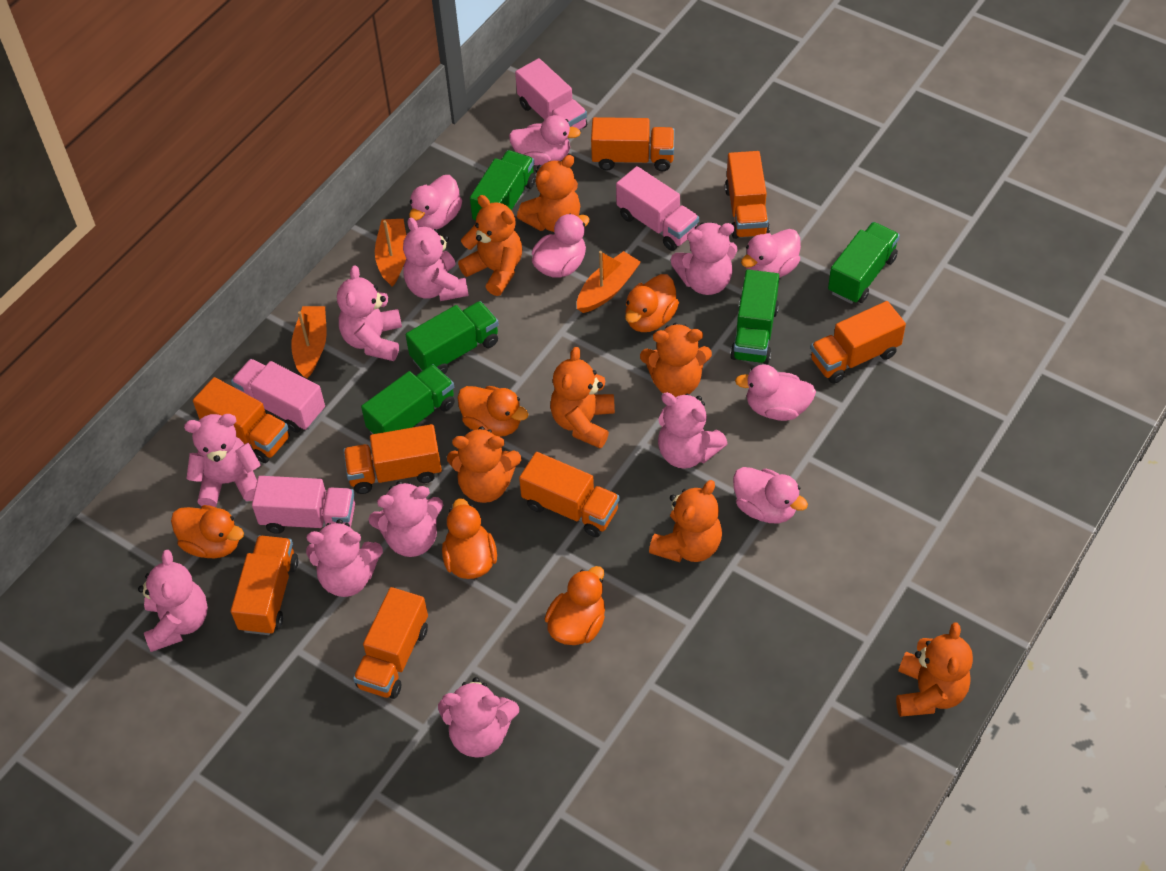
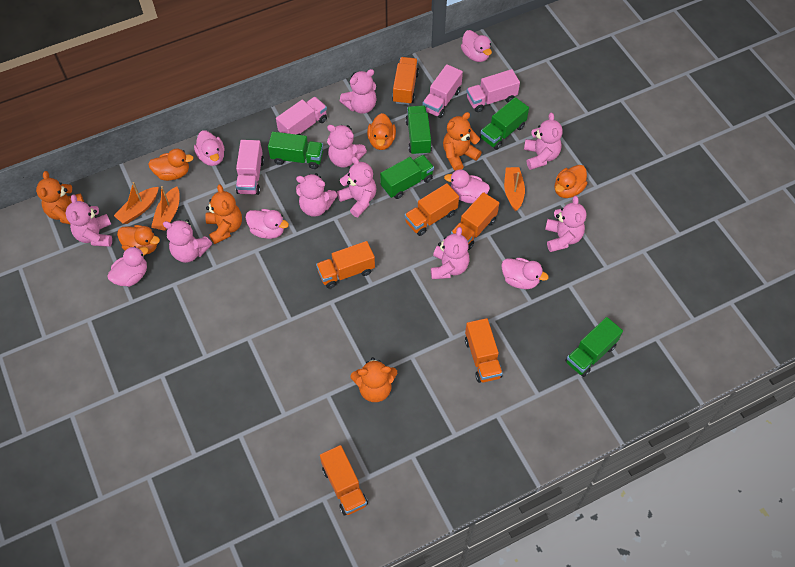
orange duck: [171,505,244,558] [442,498,497,579] [457,386,528,437] [545,566,605,645] [625,274,679,332] = 5 -> [117,225,160,254] [148,148,194,181] [367,113,396,150] [555,165,588,198] = 4
orange teddy bear: [447,426,521,503] [458,195,522,296] [517,155,580,232] [550,347,615,448] [640,323,712,397] [649,480,722,562] [896,622,973,717] = 7 -> [36,171,84,224] [205,184,242,244] [350,357,397,402] [443,112,482,170] = 4
orange truck: [193,377,290,463] [231,535,298,635] [343,424,442,494] [353,587,428,699] [519,452,619,537] [591,117,675,171] [725,151,770,239] [810,301,906,384] = 8 -> [316,241,375,289] [320,445,368,516] [392,57,419,105] [405,183,459,236] [451,192,499,250] [465,318,503,383] = 6

